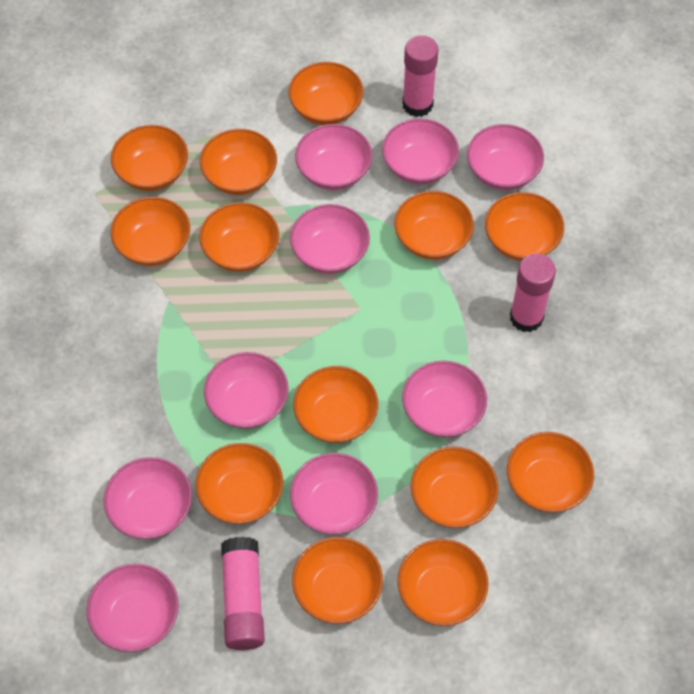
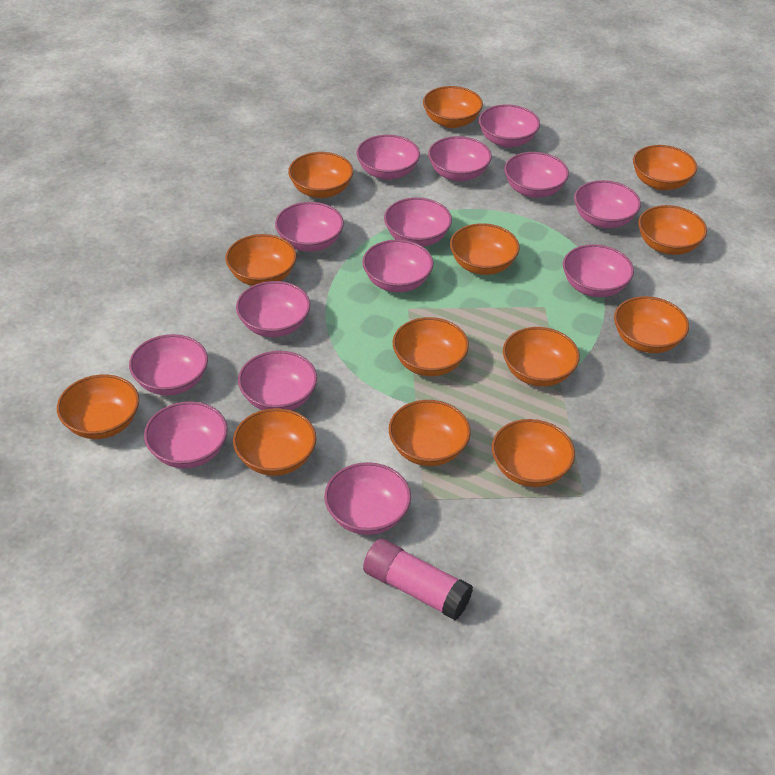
pink bowl: [87,563,179,652] [104,457,192,539] [204,352,289,429] [290,204,370,274] [290,453,378,535] [295,124,372,190] [382,118,459,184] [402,361,487,438] [467,124,544,190] = 9 -> [129,334,208,395] [144,401,228,469] [236,281,310,337] [238,351,317,410] [275,202,344,252] [324,462,411,535] [356,135,420,180] [362,239,433,292] [384,197,452,247] [428,136,492,181] [479,104,540,148] [504,152,569,198] [563,244,634,297] [574,180,641,228] = 14
pink glue stick: [221,537,265,650] [402,35,439,117] [510,254,556,332] = 3 -> [363,539,473,620] = 1

